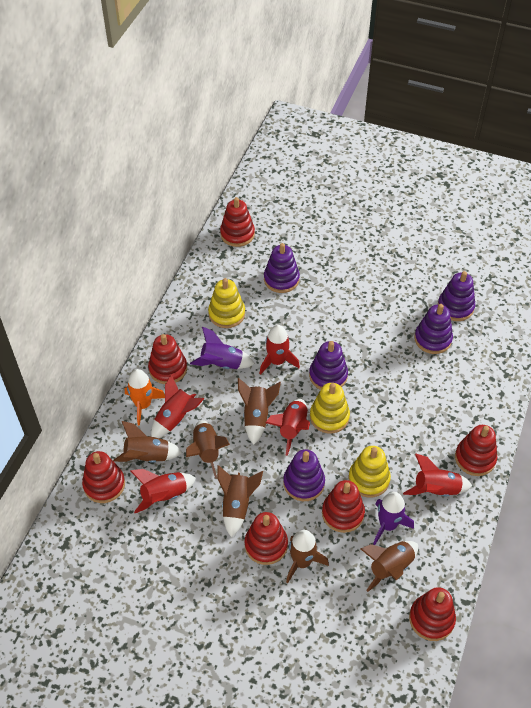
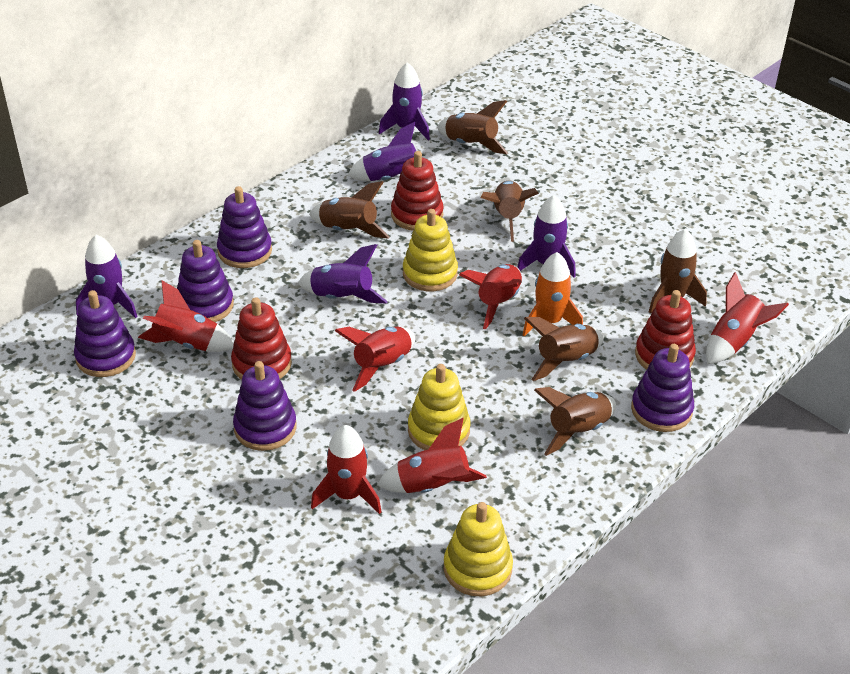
purple rocket: [190,327,255,369] [373,492,414,545] = 2 -> [76,235,138,318] [298,244,388,304] [347,122,416,181] [379,62,430,140] [517,195,576,278] = 5
red rocket: [131,469,196,513] [151,374,204,438] [259,325,300,375] [265,399,310,456] [403,454,472,496] = 5 -> [138,281,234,352] [311,425,381,514] [335,327,415,392] [377,418,487,493] [459,264,522,329] [706,272,789,364] = 6
red stacking toy: [82,451,125,503] [148,334,187,384] [220,197,255,247] [244,512,288,565] [322,480,365,533] [409,587,456,641] [455,425,497,476] = 7 -> [231,297,292,379] [391,151,444,231] [635,290,696,370] = 3

